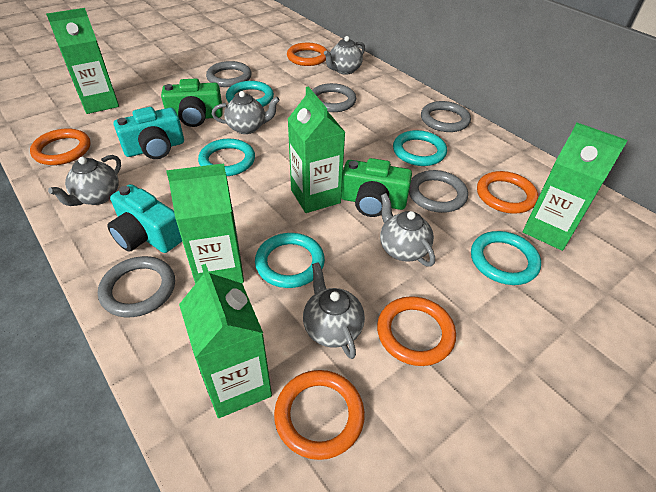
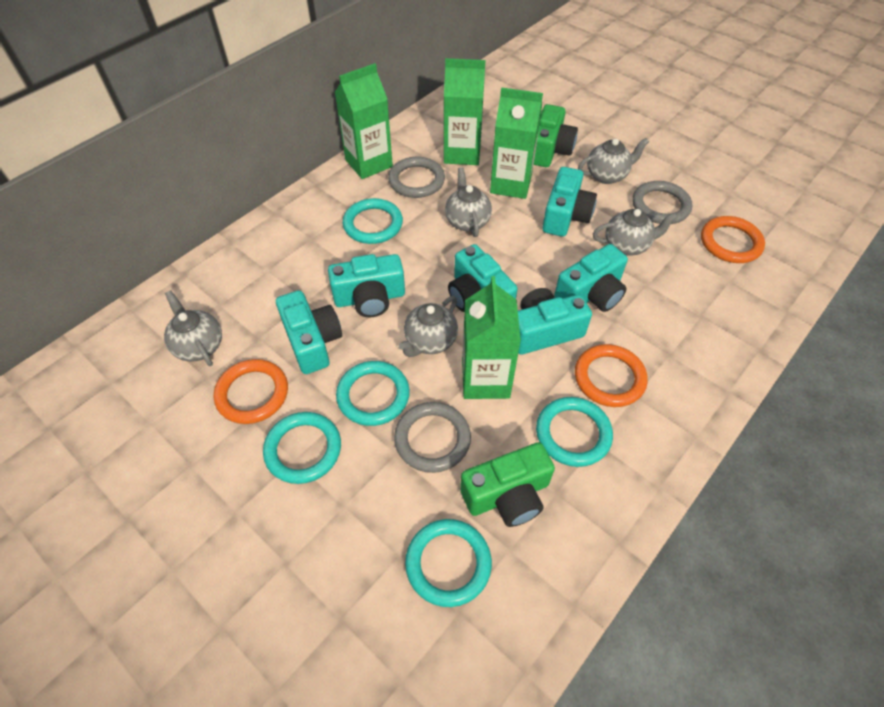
green carton: [46,8,119,114] [166,163,244,284] [179,264,272,418] [288,86,345,213] [523,123,628,251] = 5 -> [334,63,393,179] [444,58,485,165] [462,276,521,399] [490,87,543,199] = 4
grey ring: [98,256,175,318] [206,61,252,87] [312,83,356,112] [409,170,468,213] [421,101,471,132] = 5 -> [388,157,445,198] [394,402,471,473] [633,181,692,224] = 3
orange ring: [30,128,91,165] [274,370,365,460] [287,43,327,66] [377,296,456,366] [477,171,538,214] = 5 -> [214,359,288,424] [575,344,648,407] [701,216,765,263] = 3
turquoise camera: [107,184,182,253] [114,107,184,159] = 2 -> [276,290,342,374] [328,254,405,317] [448,244,518,312] [518,288,592,355] [542,167,597,237] [554,244,628,312] = 6

